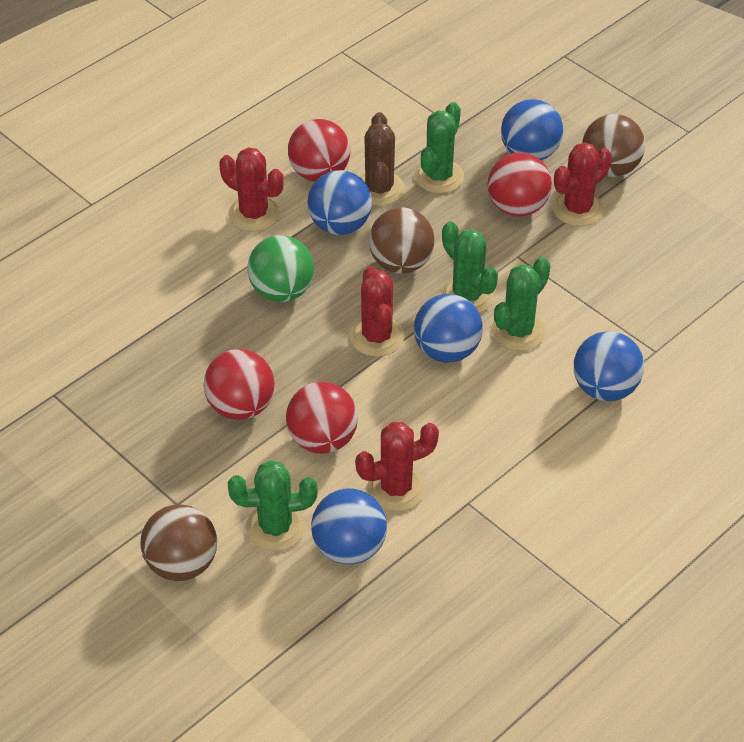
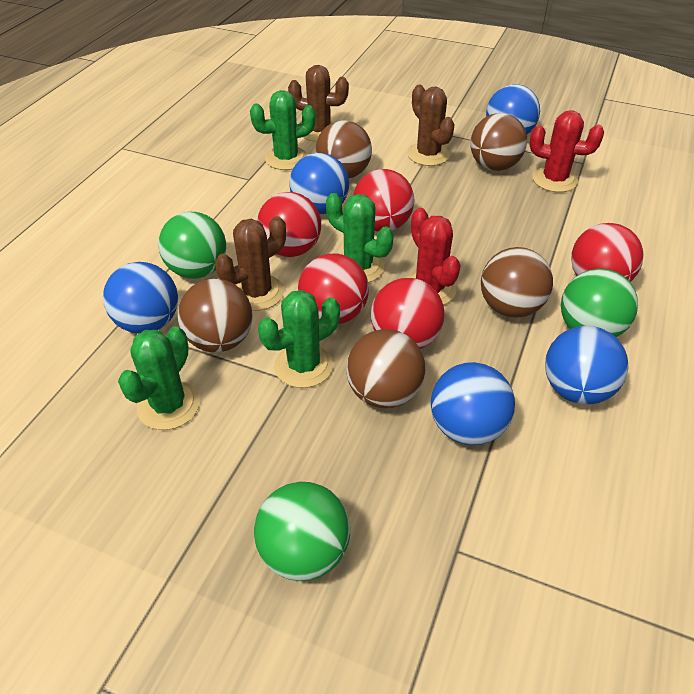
brown ball: [140,505,217,581] [369,207,435,274] [582,114,645,177] = 3 -> [178,279,253,352] [316,120,372,178] [346,329,425,408] [470,113,527,171] [481,247,553,318] = 5
brown cactus: [360,112,405,206] = 1 -> [215,216,286,311] [288,65,349,142] [407,85,455,166] = 3
green ball: [247,235,314,302] = 1 -> [158,212,226,278] [254,482,350,581] [561,269,638,337] = 3
red ball: [203,349,275,420] [286,382,358,454] [288,119,350,182] [488,152,552,217] = 4 -> [257,192,321,257] [298,254,369,324] [353,169,414,231] [371,278,445,349] [571,223,644,282] = 5
red cactus: [219,148,284,232] [350,266,404,357] [355,422,439,511] [552,142,612,226] = 4 -> [407,208,461,305] [529,110,604,192] = 2

